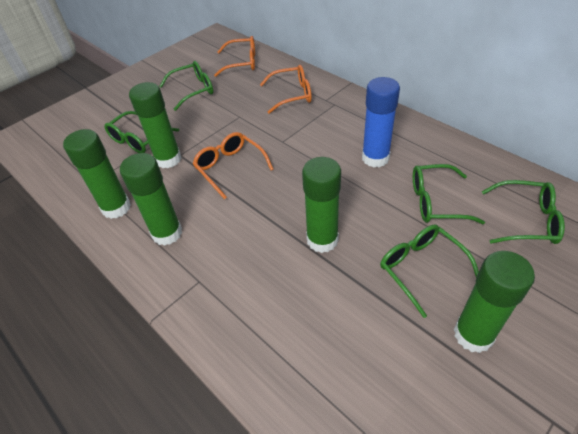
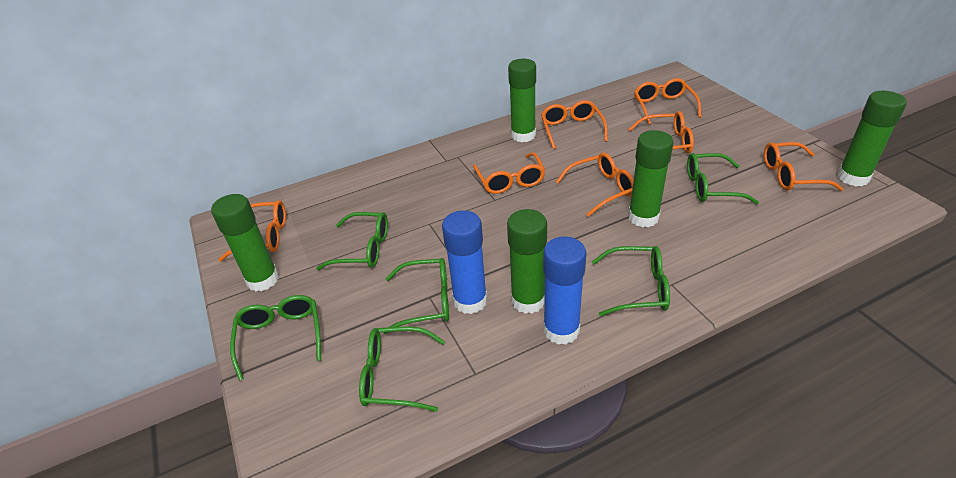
blue glue stick: [362,77,400,167] = 1 -> [442,210,487,314] [543,237,587,345] = 2
green glasses: [105,111,179,153] [159,61,213,111] [380,224,479,318] [413,164,485,224] [482,180,565,244] = 5 -> [230,295,321,381] [316,212,388,270] [359,326,445,412] [383,258,449,334] [592,246,670,316] [687,153,759,205] = 6
orange glasses: [193,132,274,199] [214,36,255,77] [260,65,312,114] = 3 -> [218,200,286,262] [473,152,545,194] [541,100,608,149] [556,153,634,217] [629,111,694,154] [634,78,701,124] [764,142,843,191] = 7

